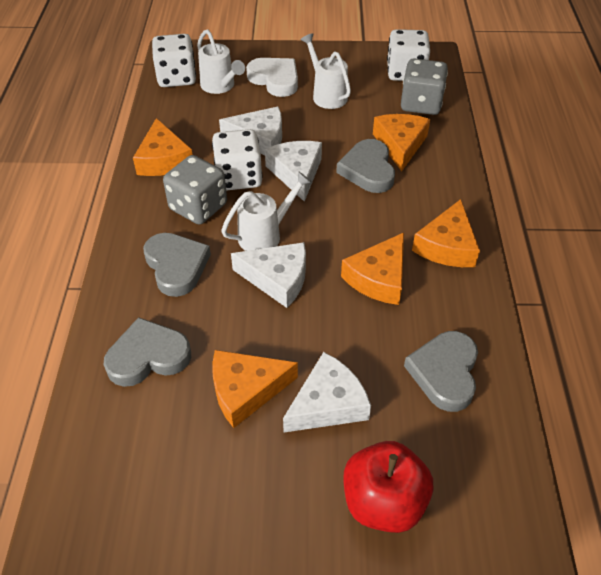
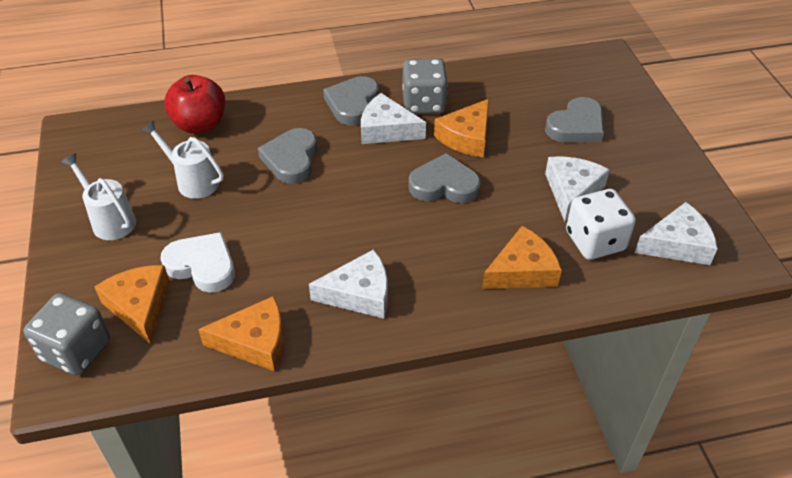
orange cheese: [133,118,192,176] [212,350,298,428] [341,233,404,305] [373,114,430,171] [412,199,480,267] = 5 -> [94,265,170,344] [198,296,284,371] [434,99,489,157] [482,226,562,289] = 4
white dice: [152,34,196,87] [212,129,263,191] [387,29,430,81] = 3 -> [566,189,636,260] = 1
white watering can: [197,29,245,94] [221,171,312,251] [301,33,351,109] = 3 -> [61,153,136,240] [142,120,224,199] = 2

